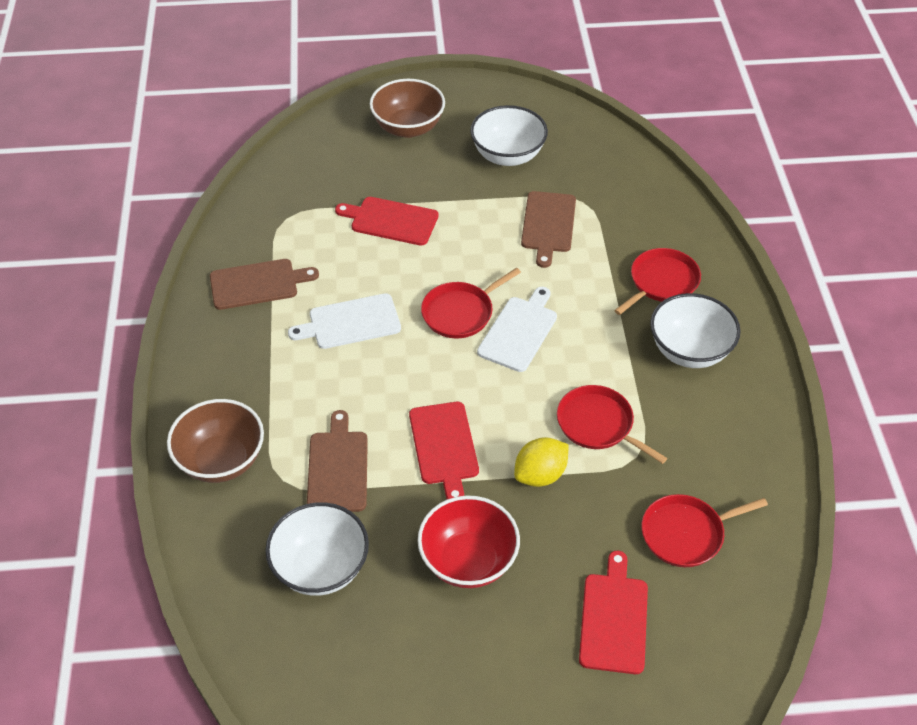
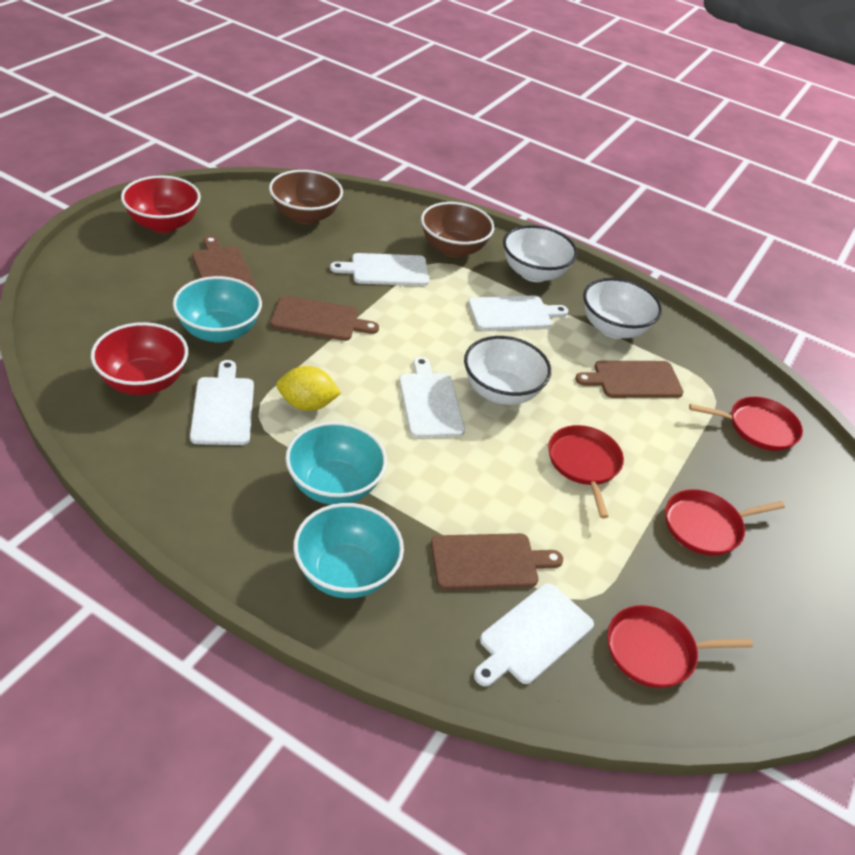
brown cutting board: [210,259,319,310] [307,410,368,512] [521,191,576,268] = 3 -> [192,236,257,290] [270,295,379,341] [431,533,563,590] [575,361,684,398] = 4
red bowl: [418,495,520,588] = 1 -> [91,322,188,395] [121,175,201,233] = 2
red cutting board: [335,197,439,246] [409,402,479,499] [579,551,648,674] = 3 -> none = 0
turquoise bowl: none = 0 -> [173,276,262,343] [285,422,387,505] [293,503,404,598] = 3
white cutting board: [288,293,401,349] [477,287,557,372] = 2 -> [190,360,254,445] [330,253,429,286] [399,357,465,438] [468,296,568,330] [474,583,594,686] = 5

